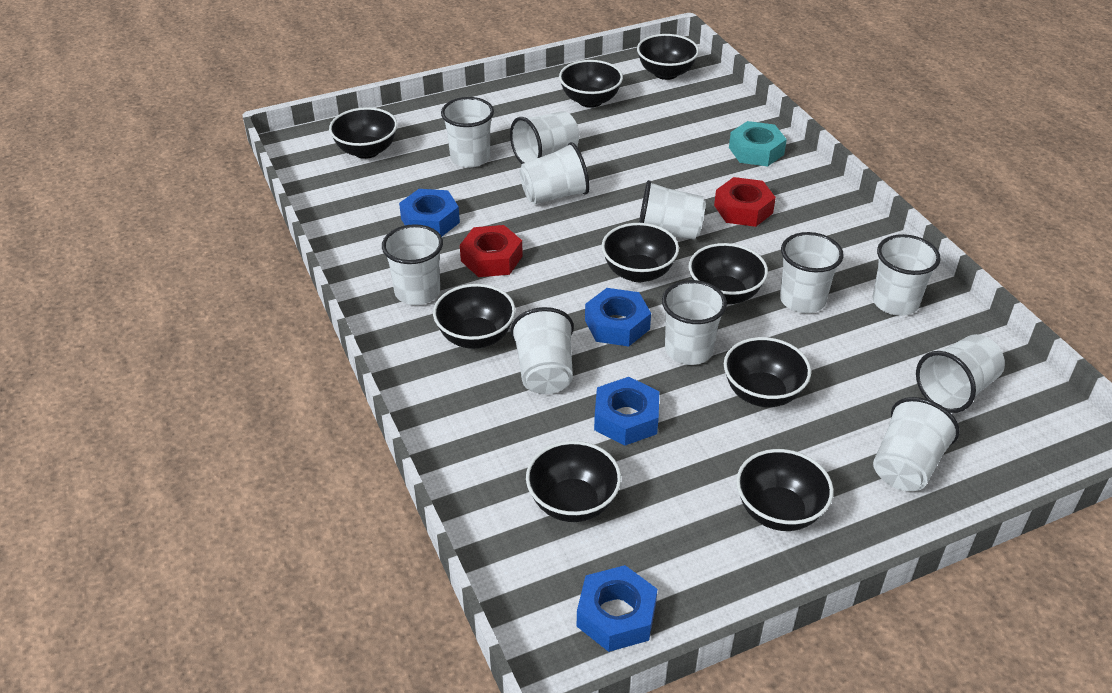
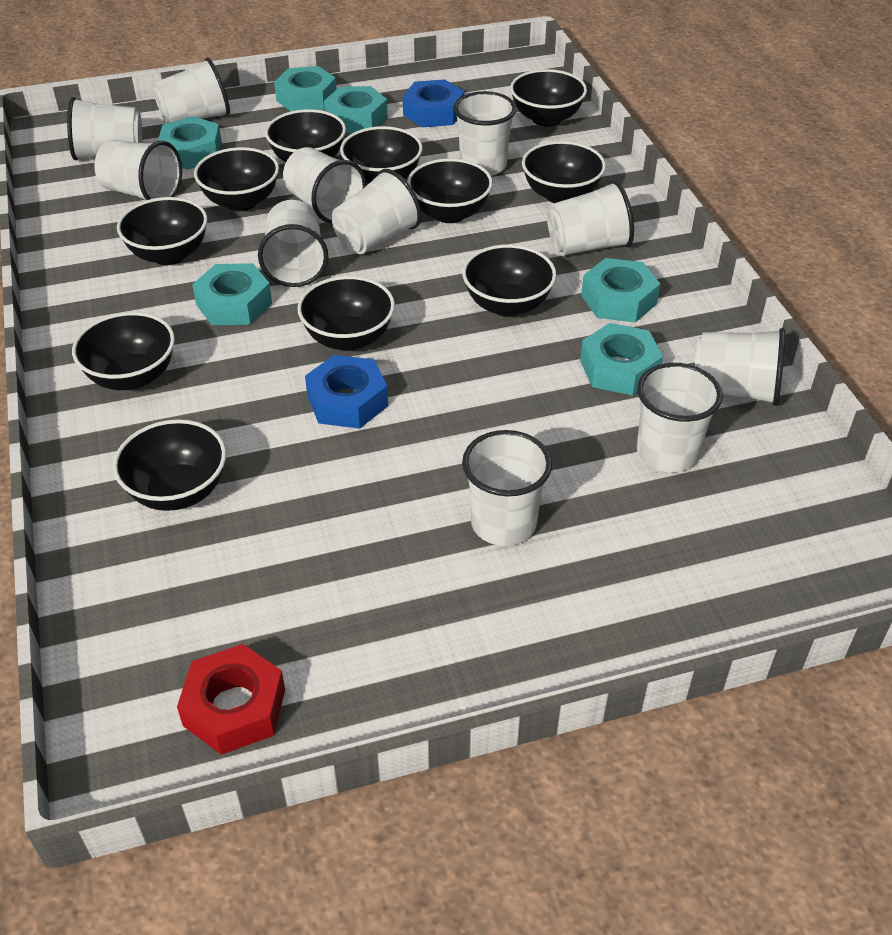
black bowl: [329,107,397,159] [433,284,515,349] [526,441,621,522] [559,60,623,108] [602,223,679,282] [637,34,699,80] [689,243,768,304] [724,337,811,407] [736,449,834,531] = 9 -> [72,312,175,390] [113,419,226,511] [117,197,207,265] [194,147,279,211] [265,109,346,162] [297,276,395,351] [340,126,423,184] [407,158,493,223] [462,244,557,317] [510,69,587,127] [522,141,606,203] = 11
blue nut: [399,189,460,237] [577,565,658,652] [585,288,651,346] [594,377,659,446] = 4 -> [305,355,388,429] [403,79,464,127] = 2
red nut: [460,225,523,277] [714,177,776,227] = 2 -> [177,644,285,755] = 1
turquoise nut: [729,121,787,167] = 1 -> [158,116,222,170] [192,263,272,325] [274,66,337,111] [324,86,388,133] [580,323,663,396] [581,258,660,322] = 6

